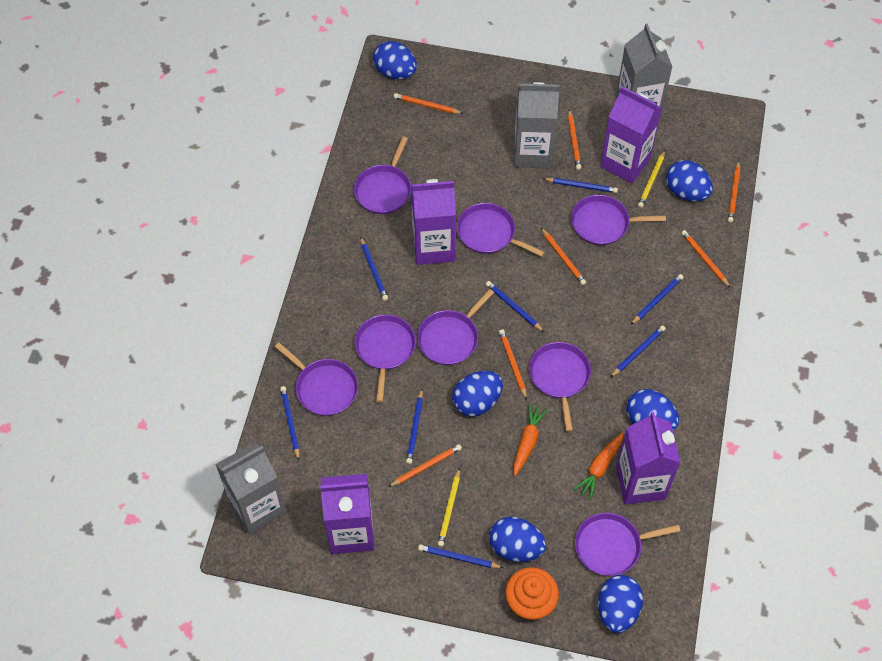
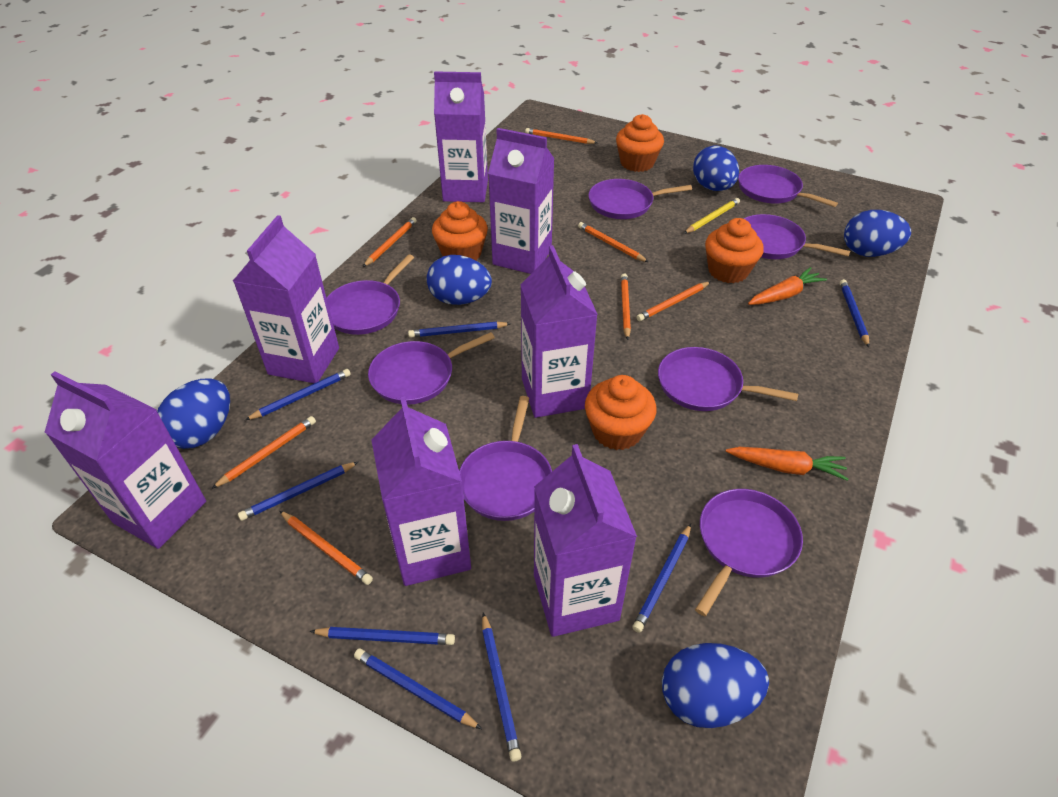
blue egg: [373,41,417,79] [452,371,503,417] [489,517,546,562] [598,575,643,633] [626,389,679,430] [666,160,713,201] = 6 -> [157,378,230,449] [427,255,492,305] [662,643,769,728] [693,146,739,191] [844,210,911,257] = 5
grey carton: [215,442,287,534] [514,82,560,168] [616,23,672,118] = 3 -> none = 0
orange cupcake: [505,567,559,620] = 1 -> [432,201,488,261] [585,375,656,450] [616,114,664,172] [705,218,763,283] = 4
purple carton: [320,474,374,554] [411,179,456,265] [600,86,662,183] [616,412,680,505] = 4 -> [44,372,206,549] [233,215,339,383] [371,397,471,586] [434,71,488,202] [488,128,554,274] [521,245,598,418] [534,444,637,637] = 7
yellow pencil: [438,467,460,547] [638,150,665,208] = 2 -> [684,198,740,234] = 1

